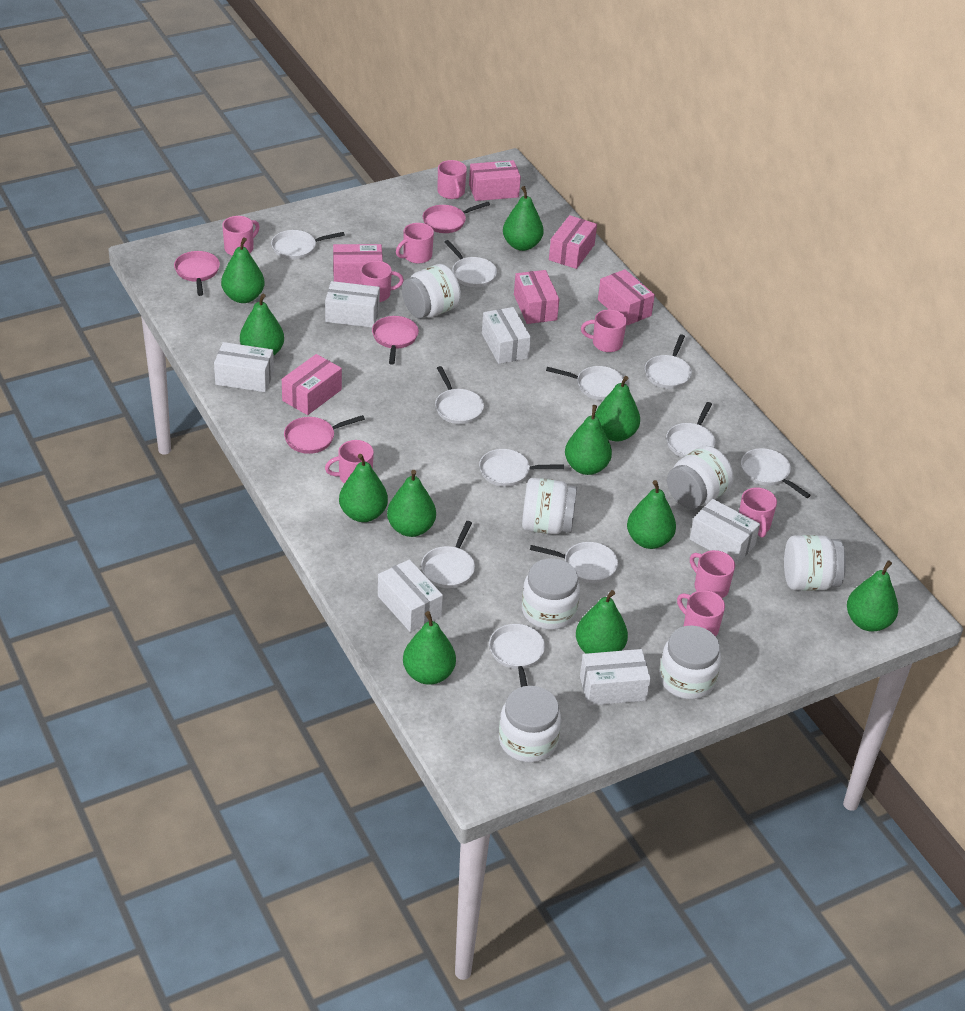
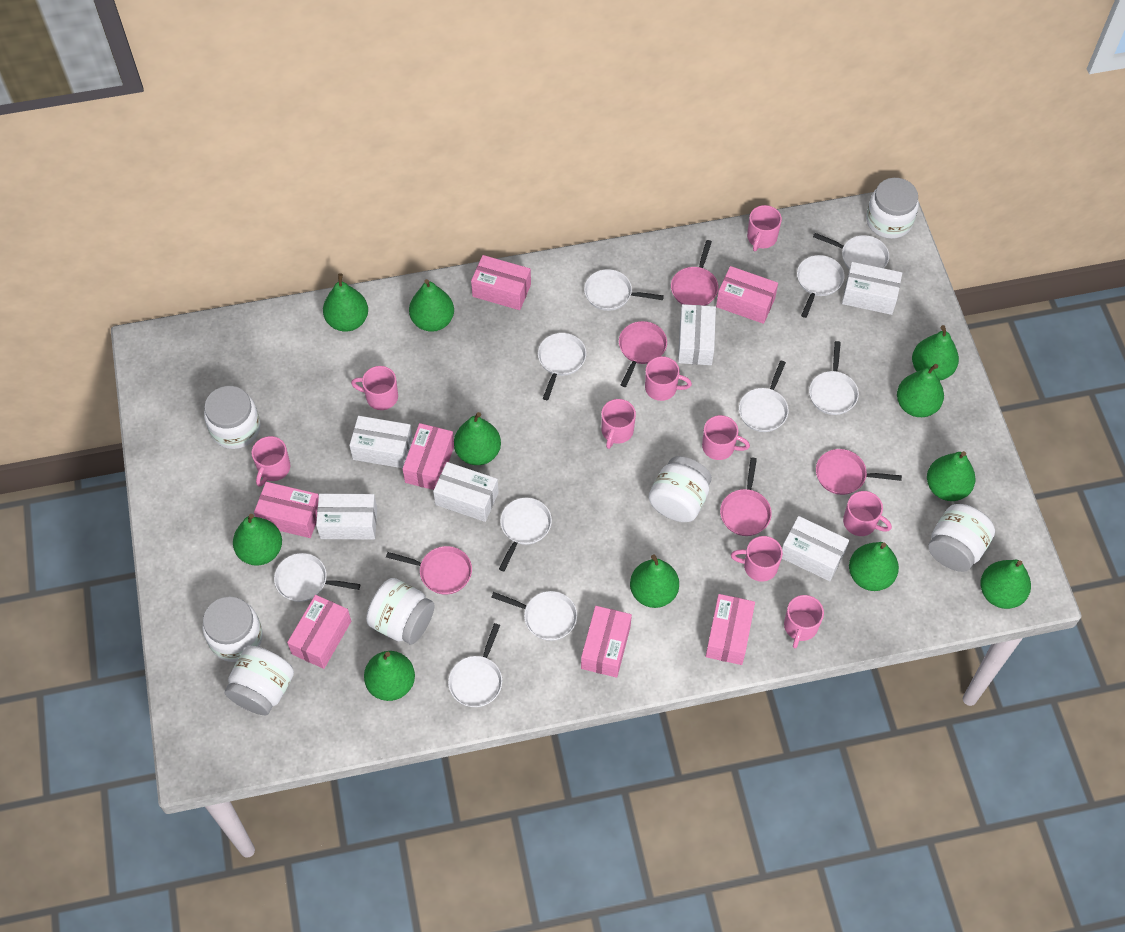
pink box: [282,354,342,415] [333,244,383,284] [469,160,521,201] [514,270,559,324] [549,215,597,269] [598,269,655,325] = 6 -> [254,482,319,538] [287,595,351,669] [403,423,454,490] [471,255,531,310] [581,606,632,678] [706,594,755,665] [716,266,778,324] = 7
pink pan: [174,251,220,296] [284,415,365,454] [372,316,419,365] [423,202,490,233] = 4 -> [386,546,472,595] [619,321,667,387] [671,240,718,306] [720,458,772,536] [816,449,902,495] = 5
white pan: [271,230,345,260] [421,521,475,588] [435,366,484,424] [444,240,497,287] [479,449,564,487] [489,624,545,687] [530,542,618,583] [546,366,623,400] [645,334,692,389] [666,402,715,458] [741,448,811,498] = 11 -> [274,553,360,602] [448,623,502,707] [491,591,577,641] [499,497,552,571] [538,333,586,400] [584,269,664,311] [739,361,789,432] [797,255,845,318] [809,341,859,415] [813,233,889,269] = 10

